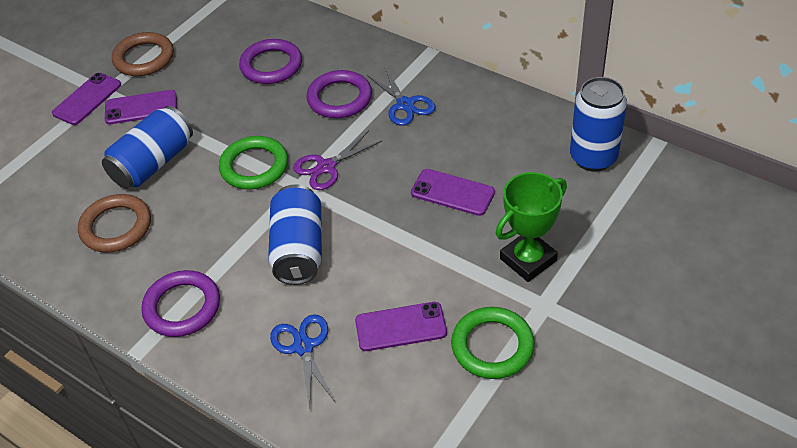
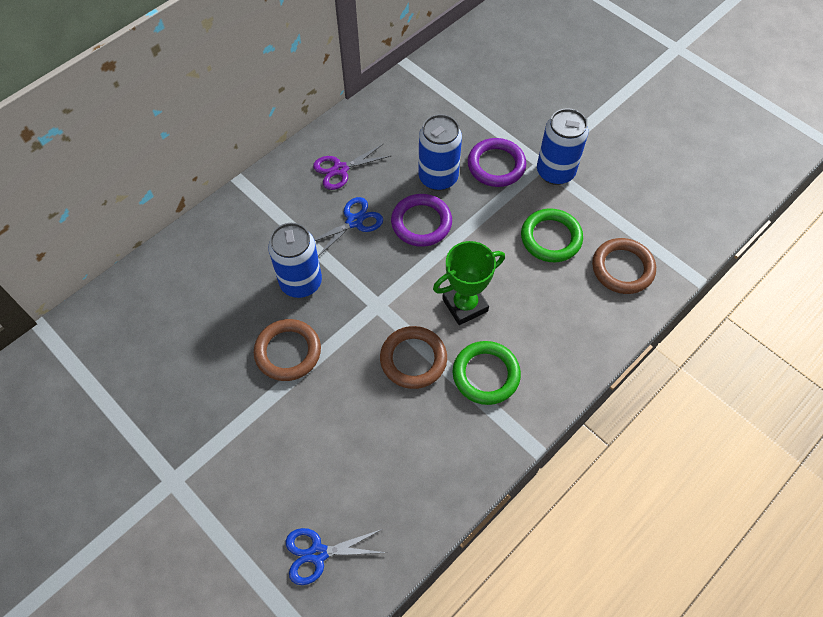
brown ring: [78,194,151,252] [112,32,174,76] = 2 -> [254,319,321,381] [380,326,447,389] [592,238,656,294] = 3
purple phone: [52,73,121,125] [105,90,177,124] [355,302,447,351] [411,169,495,216] = 4 -> none = 0
purple ring: [141,270,220,337] [239,39,302,84] [307,70,372,118] = 3 -> [391,194,452,247] [468,138,526,187] = 2

